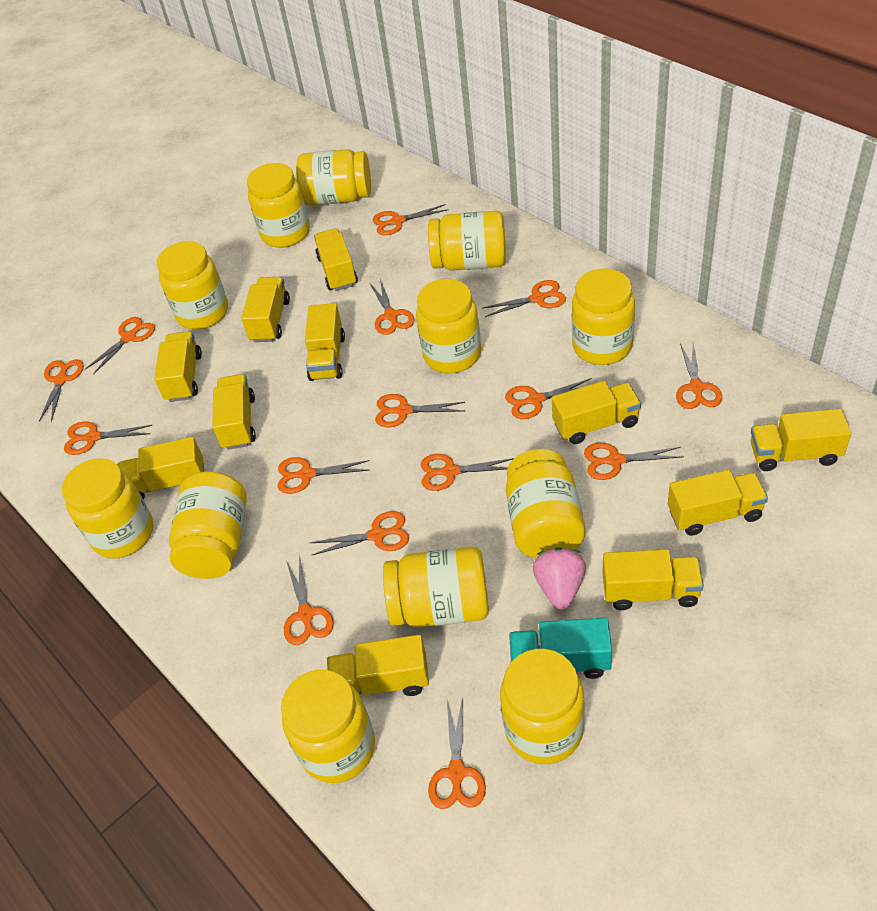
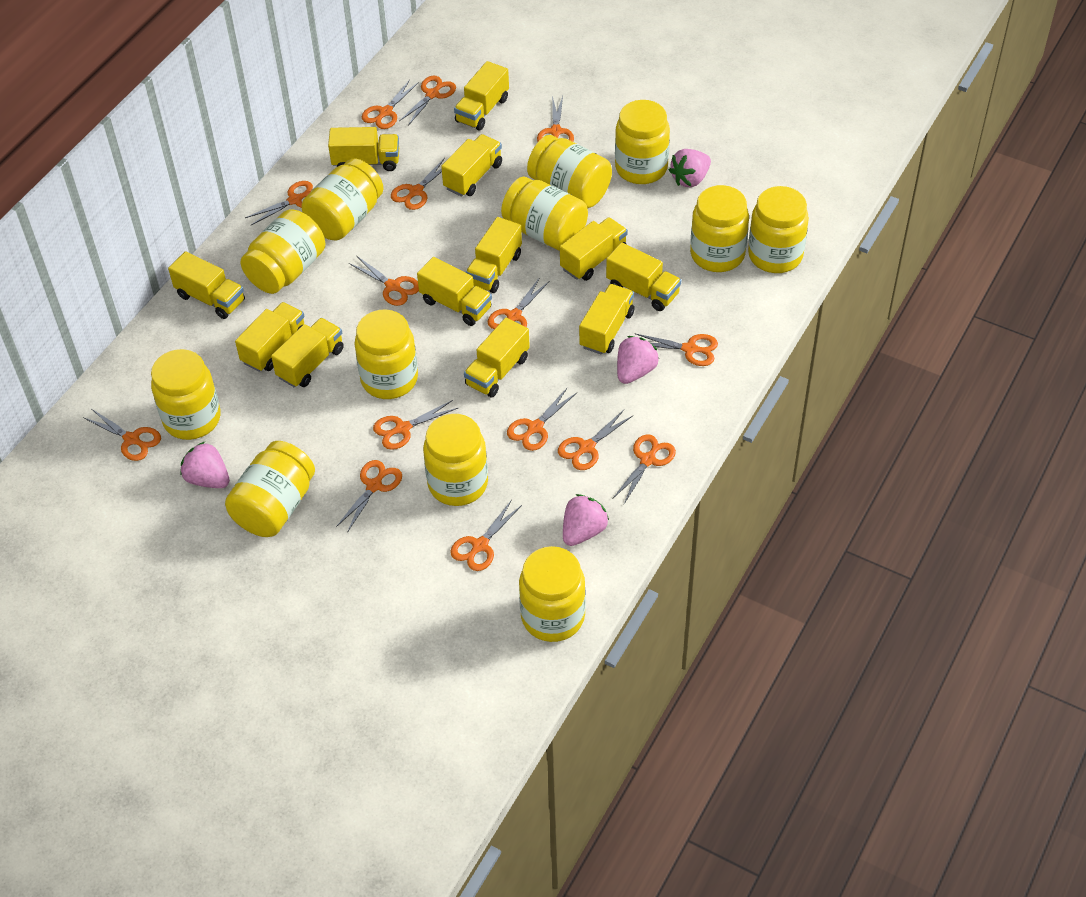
pink strawberry: [533,547,586,610] = 1 -> [180,442,230,488] [563,494,609,546] [617,336,659,384] [669,149,711,187] = 4
turquoise truck: [509,618,612,679] = 1 -> none = 0
yellow truck: [118,437,204,500] [154,331,202,402] [212,374,256,450] [241,277,290,342] [305,303,345,381] [314,228,358,291] [327,635,429,696] [552,381,641,444] [602,549,704,610] [668,470,768,536] [750,409,851,471] = 11 -> [168,251,245,319] [235,302,305,372] [271,318,344,388] [328,127,399,171] [417,257,492,326] [441,134,502,197] [454,61,509,130] [464,317,530,397] [466,217,522,293] [560,217,628,281] [579,284,635,355] [606,242,681,311] = 12

